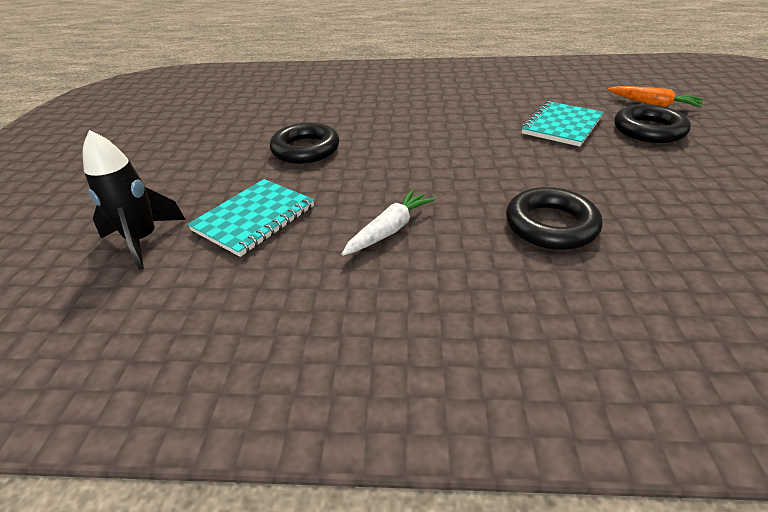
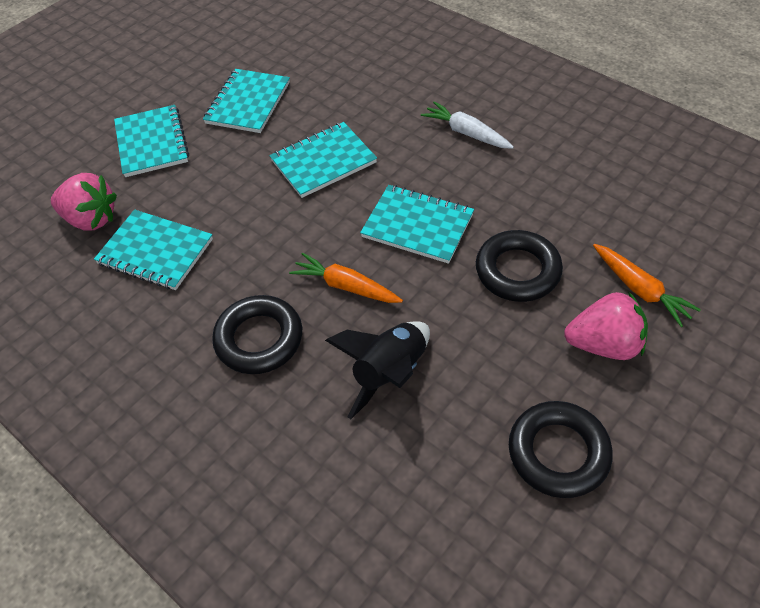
orange carrot: [608,86,703,107] = 1 -> [289,253,403,303] [593,244,701,327] = 2
pink strawberry: none = 0 -> [51,173,117,231] [564,292,648,360] = 2
turquoise notebook: [187,179,314,257] [522,101,604,147] = 2 -> [94,209,213,290] [114,105,189,177] [203,69,290,133] [270,122,377,198] [360,185,474,264] = 5

